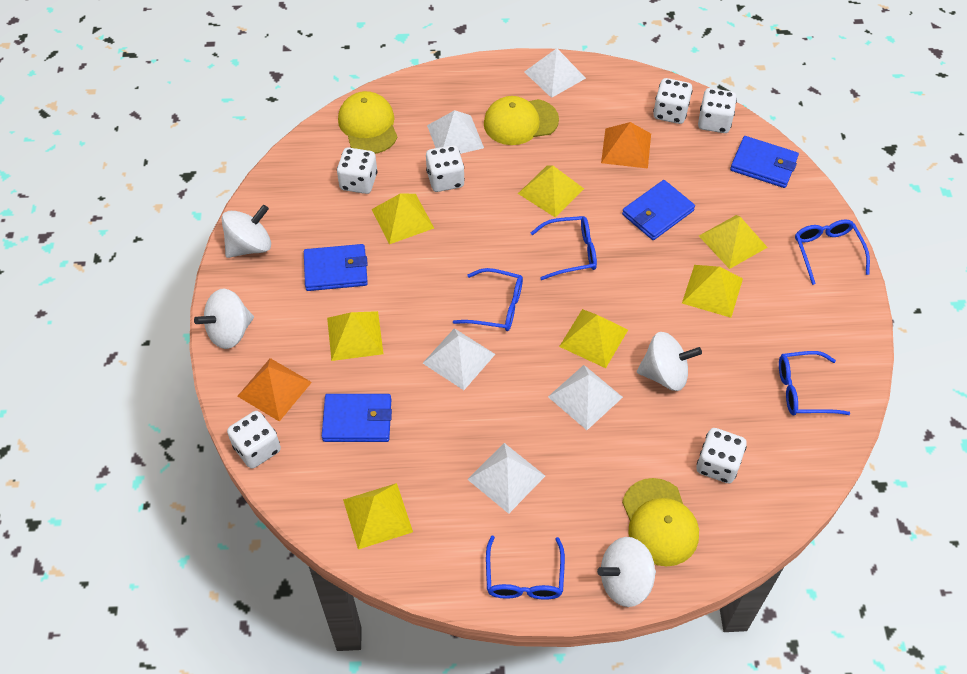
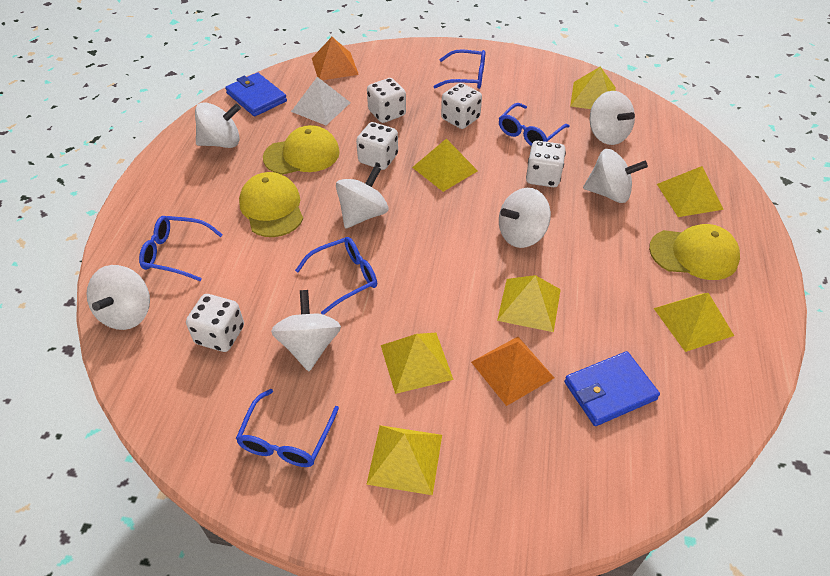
blue wallet: [304,244,368,291] [322,394,392,442] [622,180,695,240] [730,136,799,188] = 4 -> [225,72,287,117] [564,351,660,426] = 2
white dice: [227,411,281,469] [337,147,377,194] [426,145,465,192] [653,78,693,124] [697,428,747,484] [698,88,737,133] = 6 -> [186,294,244,352] [356,122,398,170] [367,78,406,123] [441,83,482,129] [526,141,566,187] = 5
white pyramid: [423,328,495,390] [427,110,484,154] [467,443,545,514] [524,48,586,98] [548,365,623,430] = 5 -> [291,77,351,125] = 1
white spinning top: [194,289,254,349] [222,205,271,258] [597,537,656,607] [637,332,702,391] = 4 -> [87,265,150,330] [195,102,241,148] [271,290,341,371] [336,166,388,229] [499,188,551,248] [583,149,648,203] [589,91,635,145] = 7

